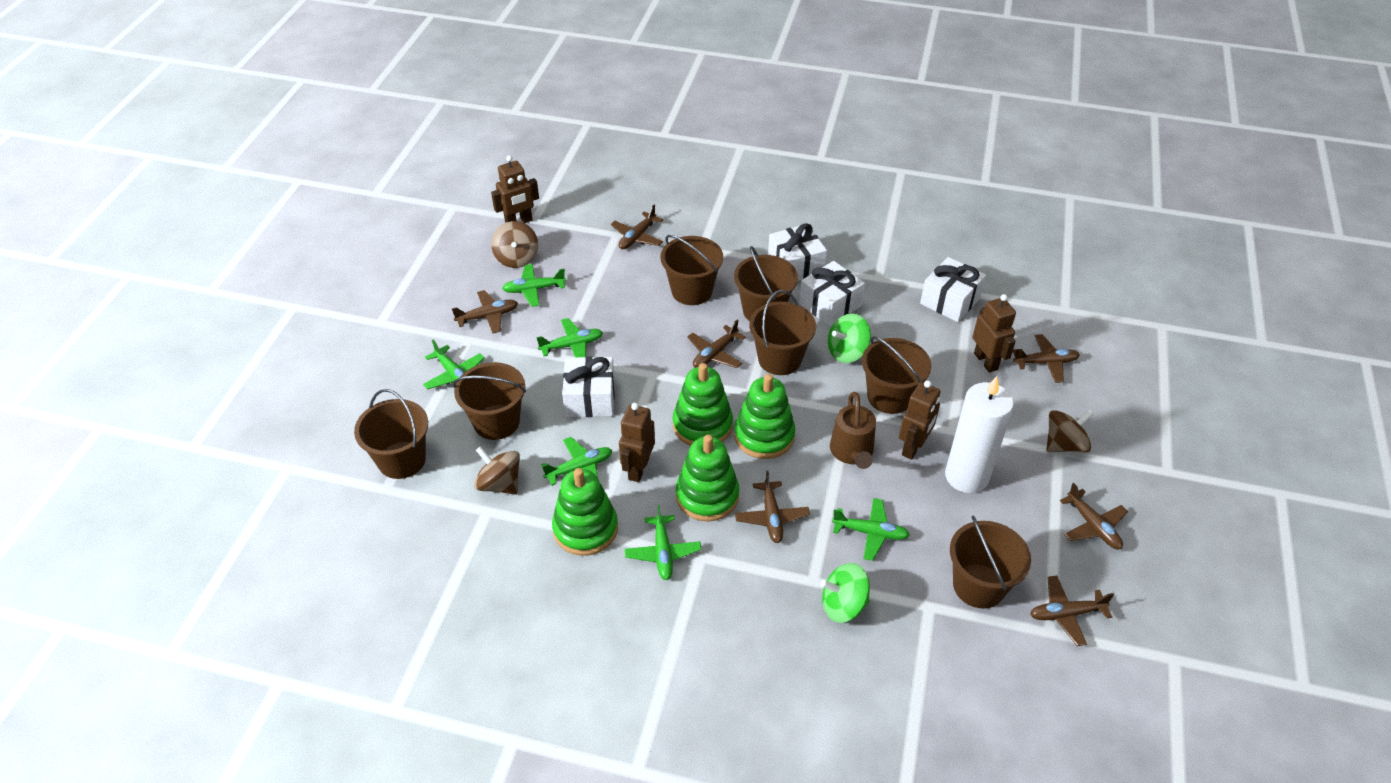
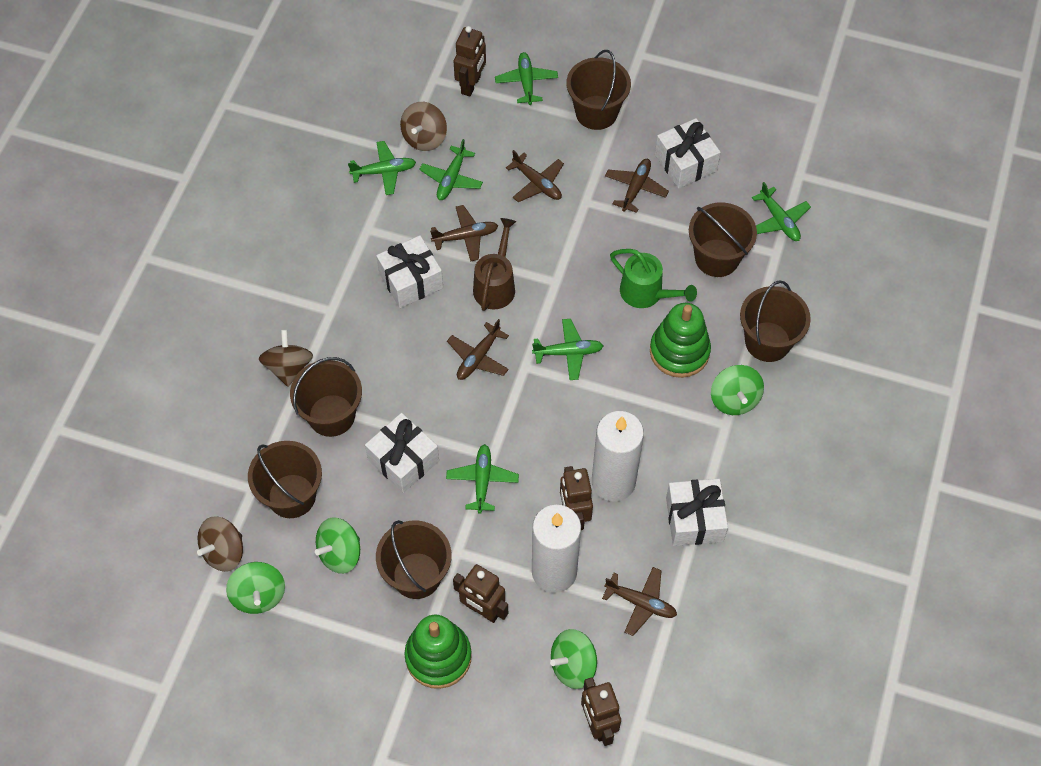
brown bucket: [354,389,428,479] [453,362,526,440] [660,235,723,305] [734,246,798,321] [749,290,816,375] [862,336,931,414] [950,515,1031,609] = 7 -> [248,441,322,518] [290,357,362,437] [376,520,452,599] [567,50,631,130] [689,203,757,277] [740,280,811,362] = 6
brown plane: [452,290,518,334] [611,205,663,249] [687,320,746,368] [735,471,810,543] [1013,334,1080,383] [1030,576,1114,646] [1060,483,1128,549] = 7 -> [430,205,498,262] [447,319,509,380] [506,150,564,202] [602,567,677,636] [605,159,669,213] = 5
green spinning top: [821,563,870,623] [828,313,871,363] = 2 -> [226,562,285,614] [315,518,360,574] [550,629,597,689] [711,365,764,415] = 4
green stacking toy: [552,468,618,556] [673,363,733,446] [676,435,739,521] [734,374,795,459] = 4 -> [404,615,472,689] [650,303,711,378] = 2
green watering can: none = 0 -> [610,249,697,308] = 1
white candle: [945,376,1014,493] = 1 -> [532,505,581,593] [592,411,644,501] = 2

